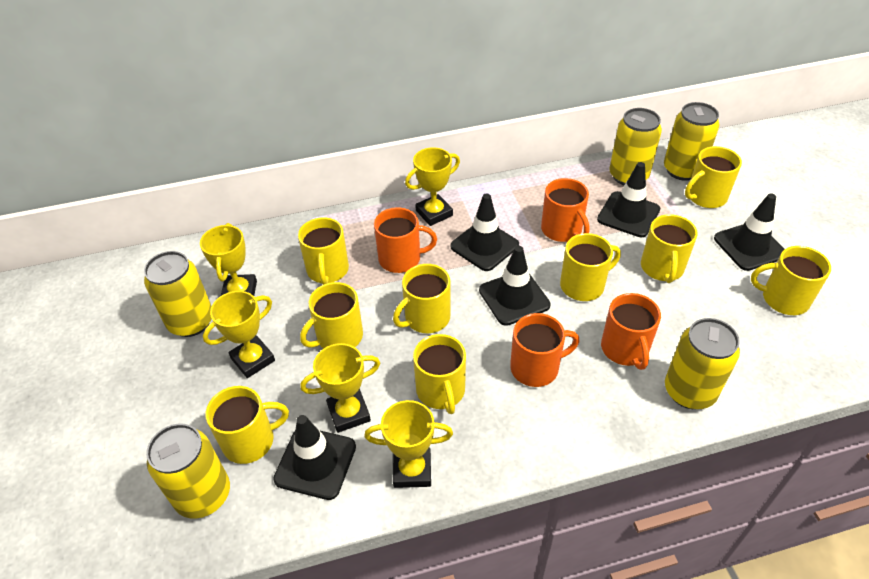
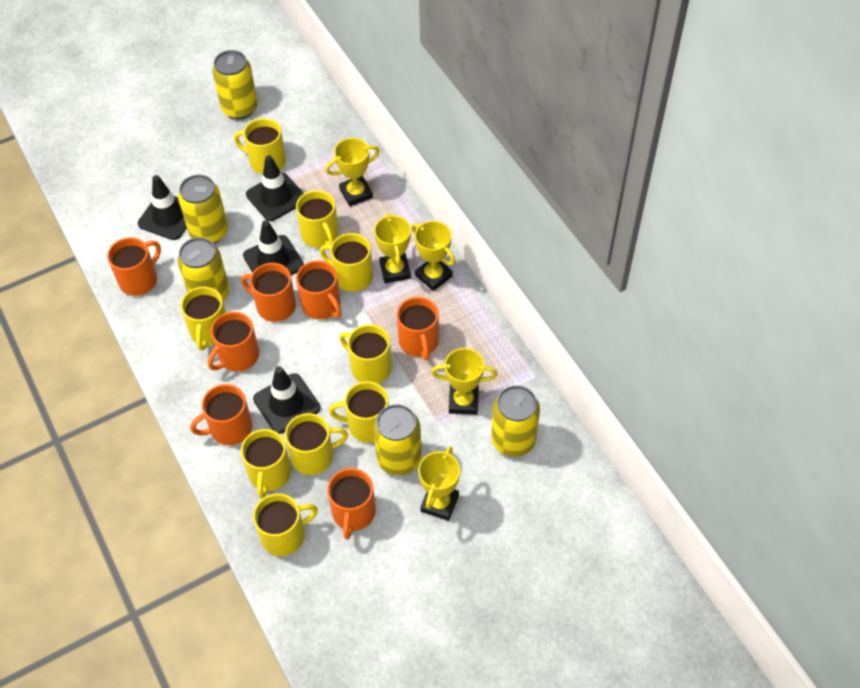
black traffic cone: [273,415,356,500] [450,193,519,271] [479,246,551,326] [597,162,660,237] [714,193,785,271] = 5 -> [138,175,187,240] [243,220,304,275] [246,155,304,221] [253,366,320,434] = 4
orange mug: [374,207,437,273] [510,313,580,387] [541,178,589,242] [601,293,661,370] = 4 -> [107,237,161,296] [190,384,252,445] [208,312,259,372] [241,263,296,322] [296,260,342,320] [327,468,376,540] [397,297,439,361] = 7

